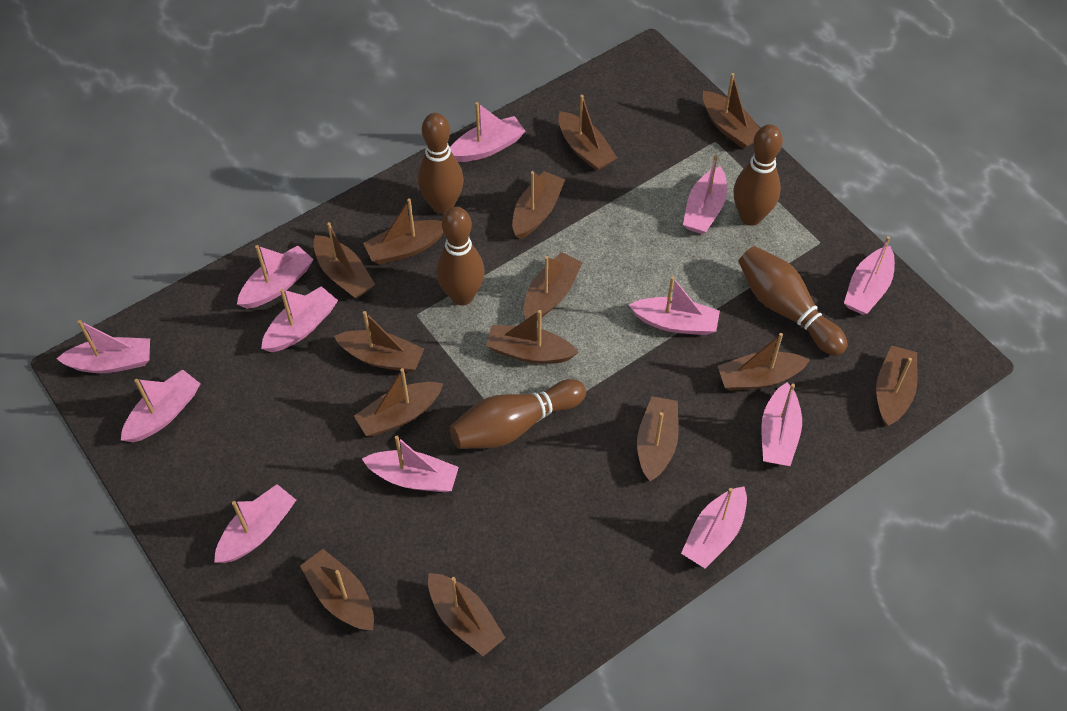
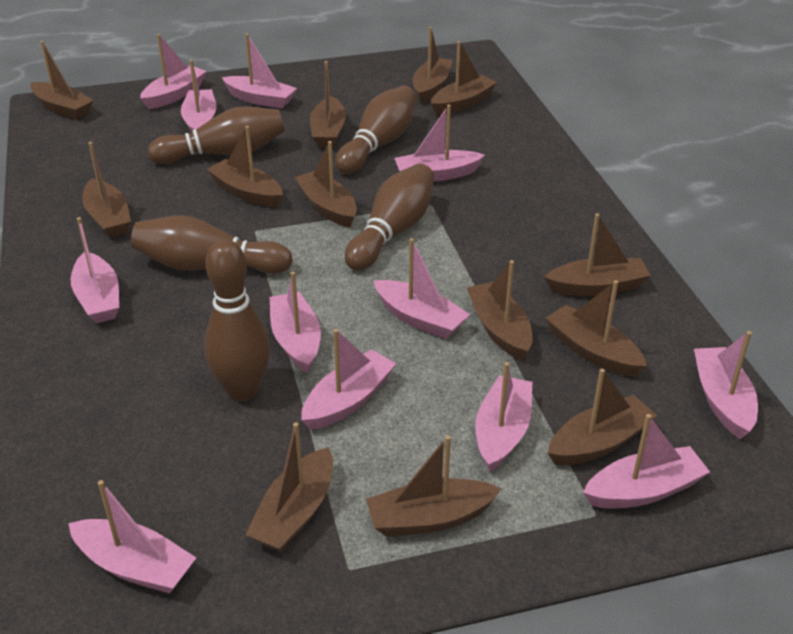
brown boat: [300,549,374,631] [313,222,375,299] [334,311,424,372] [354,368,443,436] [363,198,443,264] [428,573,505,656] [486,310,579,364] [512,171,565,239] [524,252,583,320] [558,95,617,171] [637,396,679,481] [703,73,760,149] [718,333,810,391] [876,345,917,426] = 14 -> [30,41,94,120] [82,142,131,238] [207,126,283,207] [245,422,333,552] [295,141,357,228] [310,61,346,148] [366,435,502,537] [413,27,453,103] [431,41,497,115] [467,260,533,361] [544,213,651,296] [546,280,647,377] [548,369,657,465] = 13

